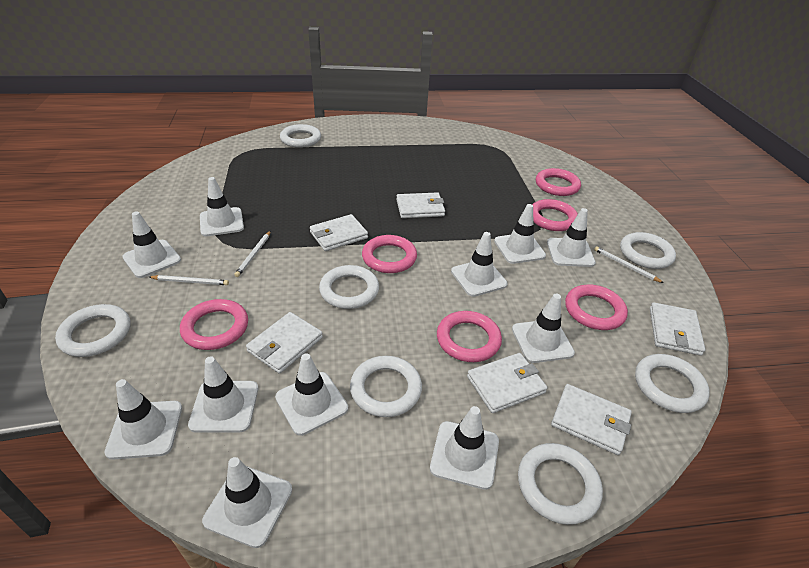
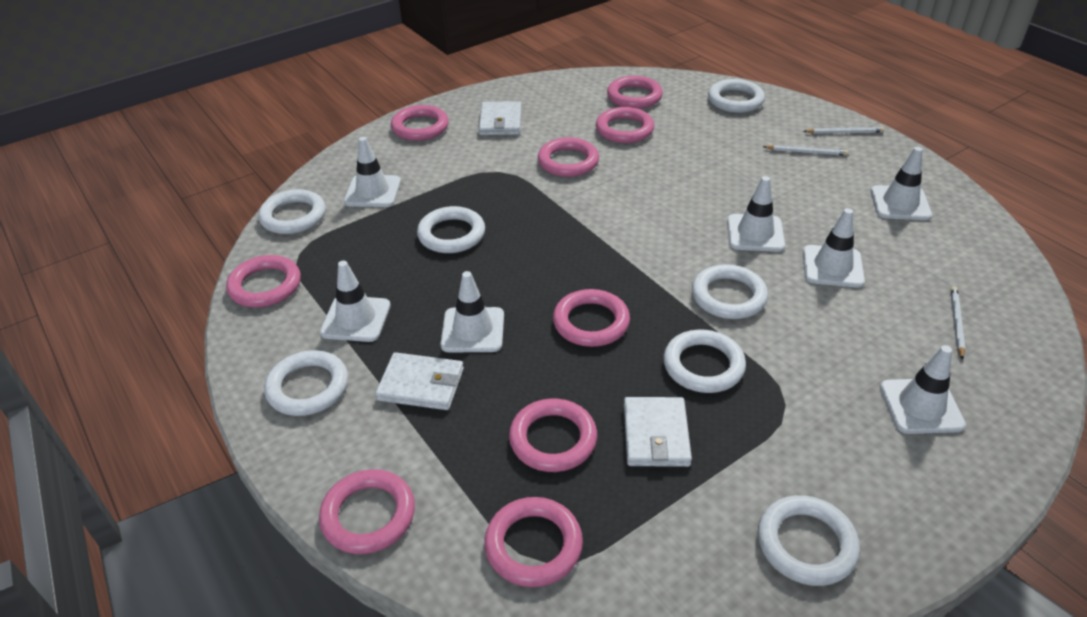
pink ring: [180,299,248,350] [362,235,417,273] [437,311,502,362] [532,199,578,231] [536,168,581,196] [565,284,628,330] = 6 -> [226,255,301,308] [319,469,415,554] [391,105,449,141] [484,497,583,587] [509,399,597,472] [538,137,599,177] [553,289,630,347] [596,107,654,143] [607,76,663,109] = 9
white traffic cone: [104,379,182,459] [122,211,181,278] [188,356,258,433] [200,177,244,236] [202,457,292,548] [275,353,348,436] [430,406,499,490] [451,232,508,297] [494,204,546,264] [512,294,575,363] [547,208,596,267] = 11 -> [320,261,391,342] [344,137,401,207] [441,271,504,352] [727,176,785,252] [803,208,865,288] [870,147,932,220] [880,345,966,434] = 7
white wallet: [246,312,323,374] [310,214,368,251] [396,192,445,218] [467,353,547,413] [551,384,632,455] [650,302,706,356] = 6 -> [375,352,464,410] [479,101,521,135] [624,397,692,467] = 3

